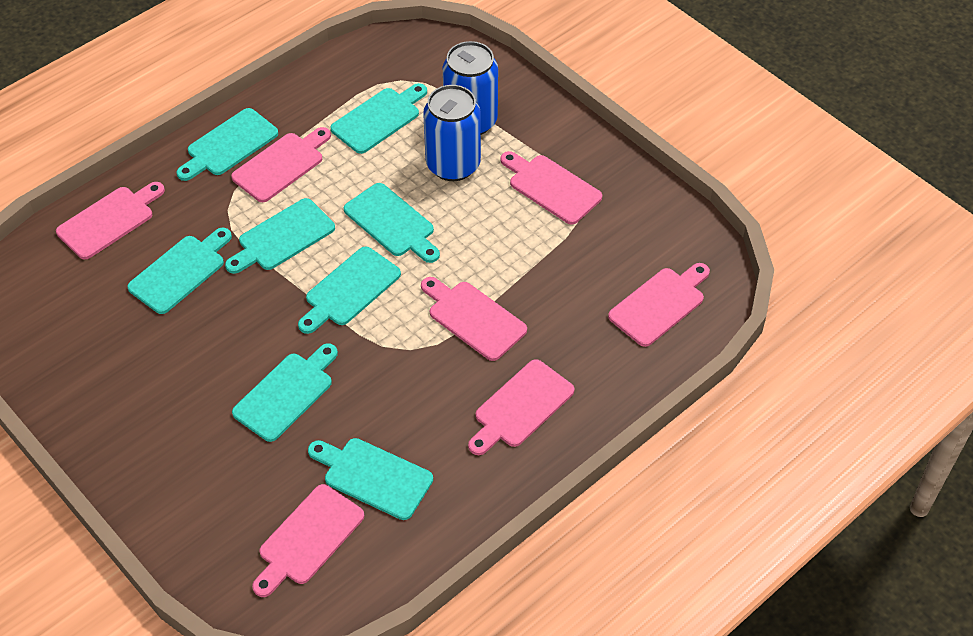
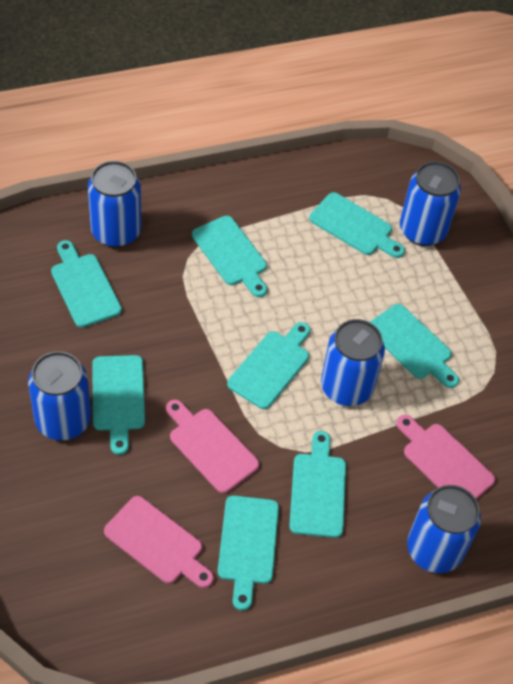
blue can: [423,85,481,181] [443,41,498,135] = 2 -> [28,351,91,440] [88,161,142,248] [321,319,385,406] [400,161,461,246] [407,485,481,573] = 5
pink cutting board: [56,182,165,259] [231,127,331,202] [252,484,364,597] [421,277,527,361] [468,359,574,455] [500,151,602,224] [608,263,710,347] = 7 -> [104,496,214,588] [166,400,259,493] [396,415,495,499] = 3

